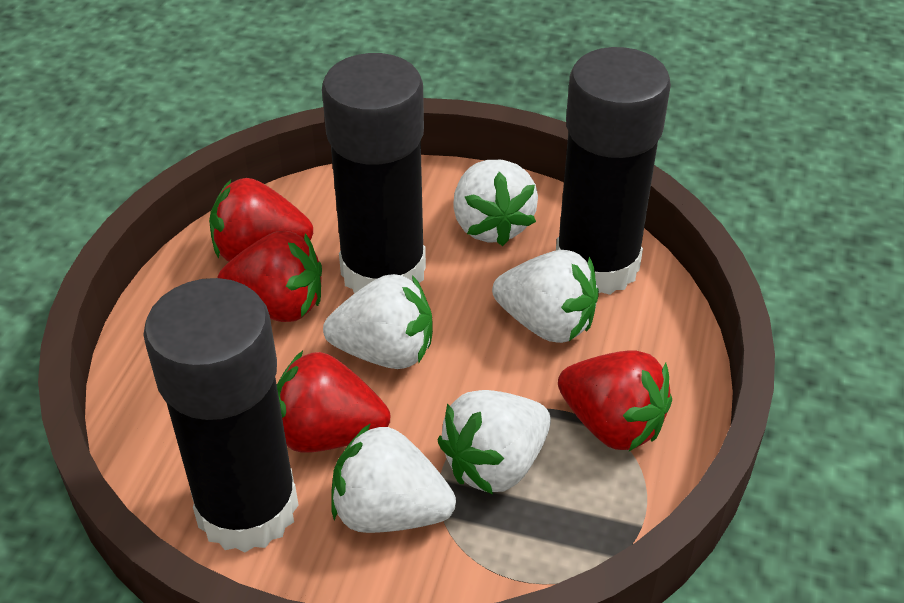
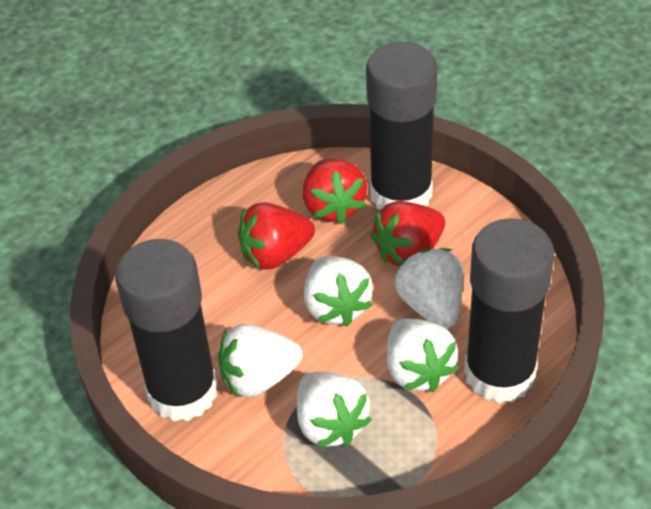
red strawberry: [209,178,313,262] [217,231,322,322] [277,351,390,453] [558,350,672,451] = 4 -> [238,202,315,270] [303,158,367,224] [371,201,445,267] = 3

